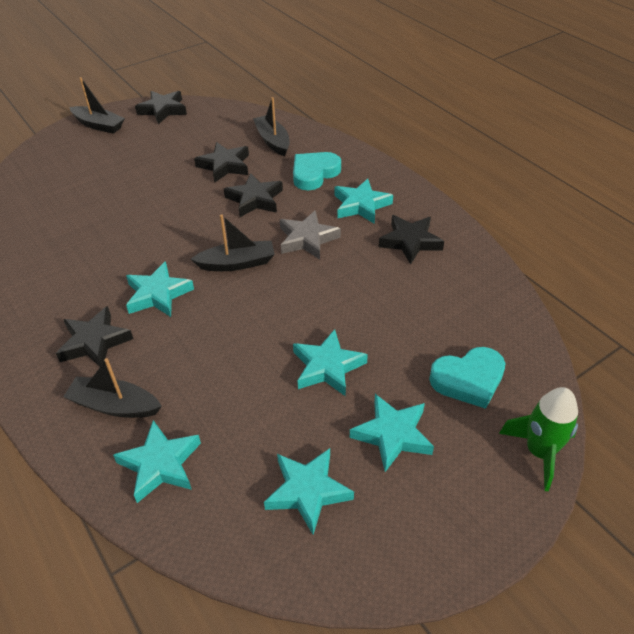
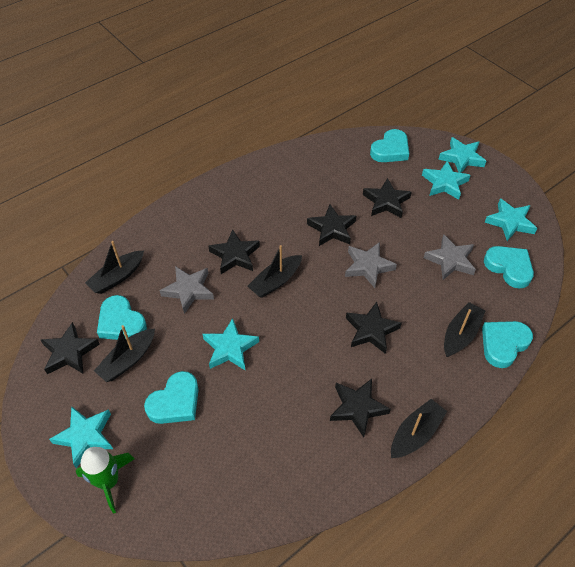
black boat: [63,358,162,418] [69,77,125,134] [191,214,275,271] [253,97,290,156] = 4 -> [85,241,144,294] [94,325,155,382] [248,245,302,298] [391,399,447,458] [444,302,486,357] = 5
black star: [56,306,133,367] [135,91,187,124] [194,142,249,183] [224,173,283,217] [378,215,444,264] = 5 -> [41,322,100,374] [208,229,260,274] [307,205,356,246] [330,379,391,437] [346,302,402,354] [363,178,412,218] = 6
grey star: [280,210,341,260] = 1 -> [160,266,214,314] [345,242,397,288] [424,234,476,280] = 3
turquoise heart: [293,152,341,190] [429,347,506,409] = 2 -> [97,295,147,340] [144,371,199,424] [370,129,409,162] [482,321,533,368] [484,246,534,289] = 5
turquoise star: [113,420,201,503] [126,261,194,317] [264,448,354,535] [293,329,368,396] [335,179,393,224] [350,394,434,472] = 6 -> [49,406,113,468] [202,318,259,370] [422,161,470,200] [438,137,486,173] [485,198,537,241] = 5

